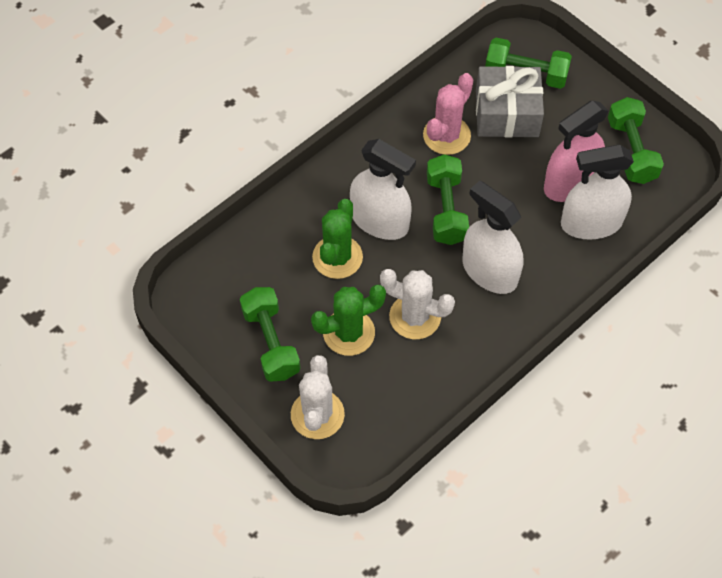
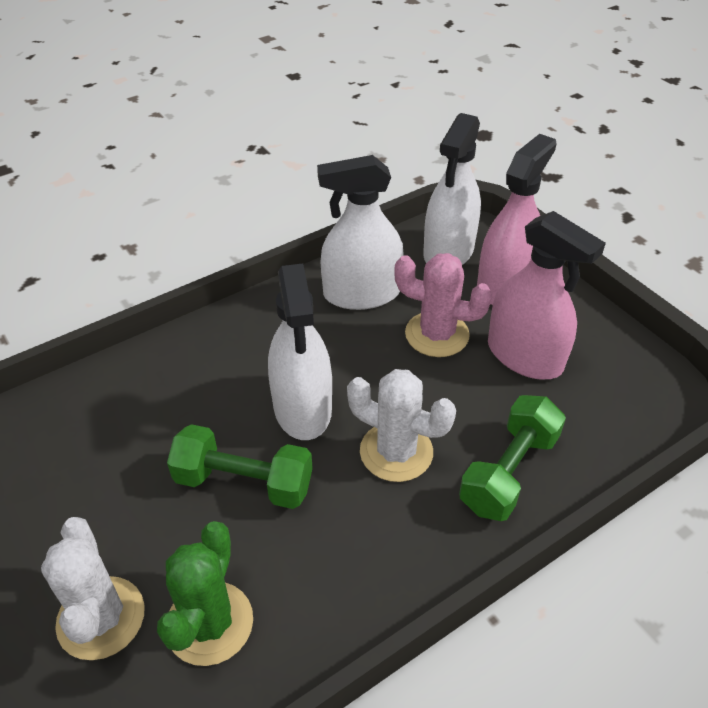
green cactus: [311,285,386,356] [312,199,363,279] = 2 -> [157,521,253,666] = 1
green dumbbell: [240,287,301,382] [427,154,469,245] [485,38,572,89] [608,97,664,184] = 4 -> [167,424,313,509] [459,395,566,521] = 2
grey gift: [476,66,544,138] = 1 -> none = 0
pink spray bottle: [544,101,609,202] = 1 -> [477,134,557,305] [488,211,606,380] = 2

